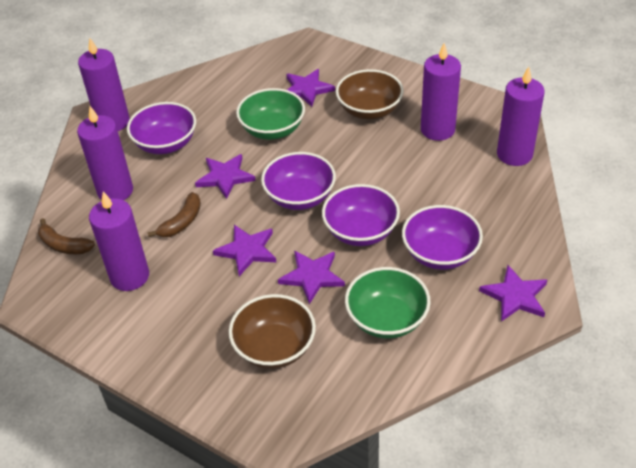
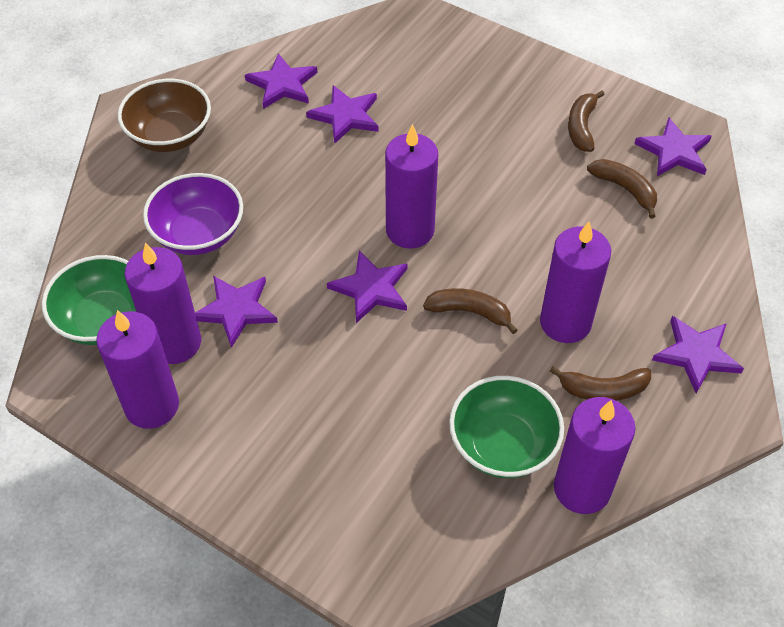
brown banana: [38,218,95,254] [147,192,201,237] = 2 -> [423,288,517,334] [550,366,651,401] [568,90,605,152] [587,159,657,218] = 4
brown bowl: [229,294,316,369] [336,69,404,120] = 2 -> [118,79,211,152] = 1
purple bowl: [127,102,196,154] [261,152,336,210] [322,184,400,246] [402,205,483,270] = 4 -> [143,173,243,255] = 1
purple star: [195,154,256,199] [213,225,276,276] [278,250,345,304] [286,69,335,107] [479,265,547,322] = 5 -> [195,276,278,348] [245,53,317,109] [306,85,379,144] [327,251,408,323] [634,117,712,176] [652,316,744,393] = 6

